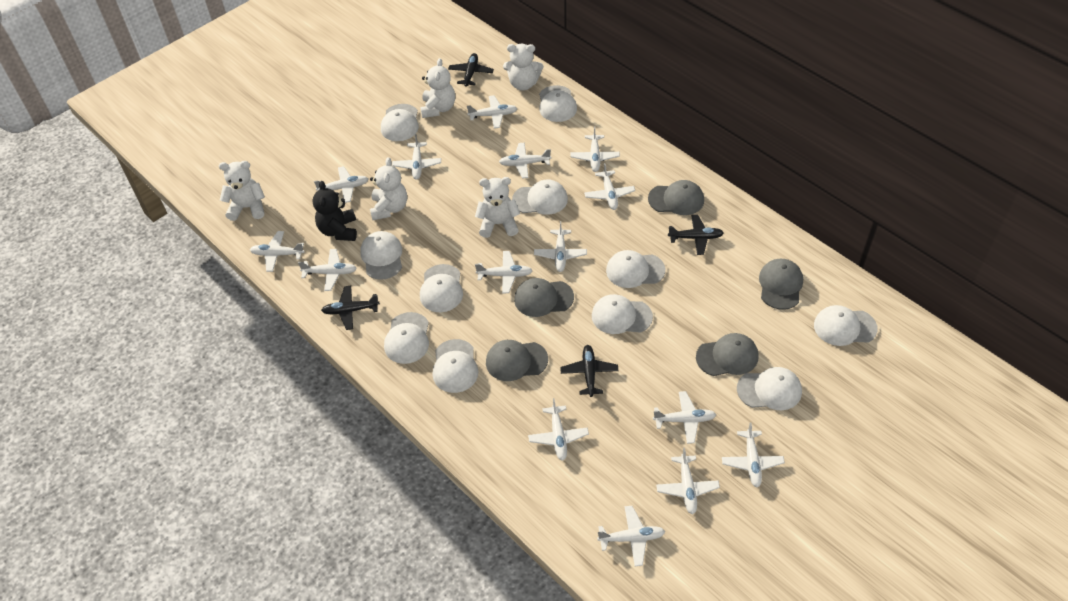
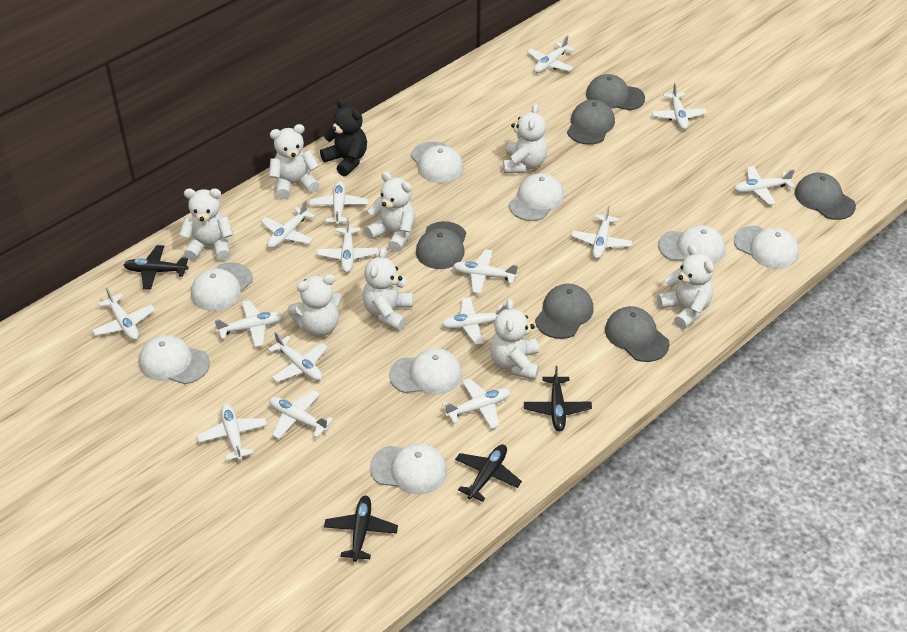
grey cap: [486,340,548,381] [514,278,574,317] [648,180,704,215] [696,333,759,376] [759,259,803,310] = 5 -> [416,221,466,269] [535,284,593,339] [567,100,615,145] [586,74,645,111] [605,306,670,362] [795,173,856,220] = 6
white cap: [360,231,402,280] [381,104,419,141] [384,312,429,364] [420,264,463,312] [433,339,479,393] [512,179,568,215] [539,85,577,122] [592,294,653,334] [606,250,665,288] [737,367,802,410] [814,305,878,346] = 11 -> [139,335,210,384] [191,262,253,311] [370,443,447,494] [389,348,462,395] [411,142,464,183] [509,173,564,221] [658,225,725,264] [734,226,799,269] = 8
white teddy bear: [219,161,265,221] [370,157,407,220] [420,58,455,118] [475,177,520,238] [503,44,543,90] = 5 -> [179,188,234,261] [269,124,320,199] [287,274,342,337] [362,248,413,331] [365,172,416,252] [490,299,539,380] [503,104,547,173] [657,244,714,329] = 8

